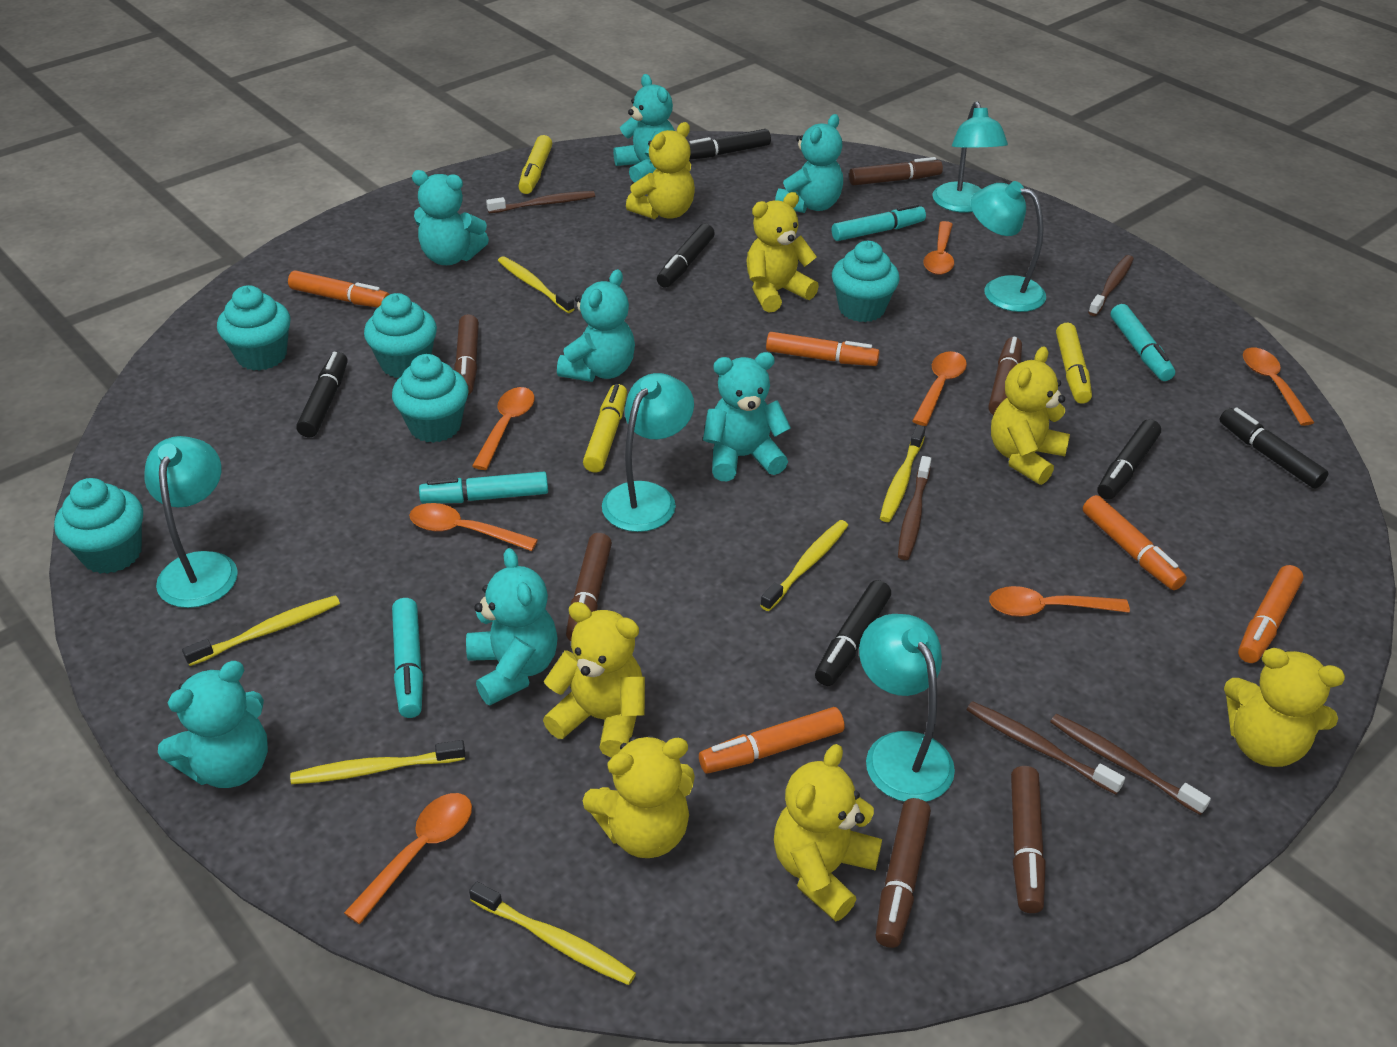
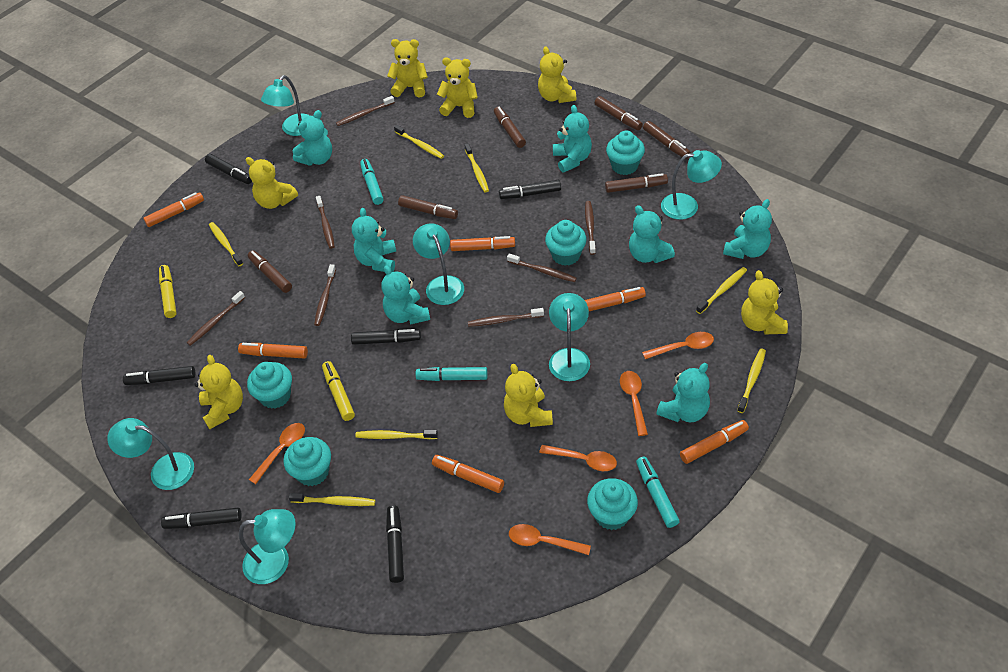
brown toothbrush: [486,191,595,213] [898,456,931,560] [966,701,1125,795] [1050,714,1211,815] [1088,255,1134,316] = 5 -> [187,291,245,346] [314,264,336,326] [316,196,335,249] [336,96,395,126] [468,308,544,327] [507,254,577,282] [585,201,596,255] = 7
orange marker: [288,270,390,307] [699,707,845,774] [766,332,880,366] [1083,495,1187,590] [1238,565,1304,663] = 5 -> [143,192,204,227] [238,343,308,359] [432,455,504,493] [450,236,515,251] [585,287,646,311] [680,420,749,464] = 6
orange spoon: [344,793,472,924] [409,503,538,551] [472,387,535,470] [912,351,967,426] [924,221,954,275] [989,586,1130,617] [1243,347,1314,426] = 7 -> [249,423,305,484] [509,524,591,555] [539,445,617,471] [620,371,648,436] [642,332,714,359] = 5
turquoise lamp: [144,436,238,608] [602,373,694,532] [859,614,955,802] [932,101,1008,213] [971,181,1046,312] = 5 -> [107,418,194,490] [239,509,296,584] [261,75,310,136] [413,223,464,305] [549,293,590,381] [661,150,722,220] = 6
turquoise marker: [392,598,423,718] [419,472,548,504] [832,204,926,241] [1111,304,1175,381] = 4 -> [360,159,384,205] [415,367,488,381] [636,457,679,528] = 3
yellow marker: [518,135,552,194] [583,384,627,472] [1056,322,1092,404] = 3 -> [159,265,177,318] [322,361,355,421] = 2
yellow toothbrush: [182,595,340,666] [290,740,465,784] [469,882,636,985] [498,256,574,313] [760,520,848,611] [880,425,926,522] = 6 -> [209,222,243,266] [288,493,375,506] [355,430,438,439] [394,125,444,159] [464,143,489,192] [696,267,747,314] [737,349,766,413] = 7

